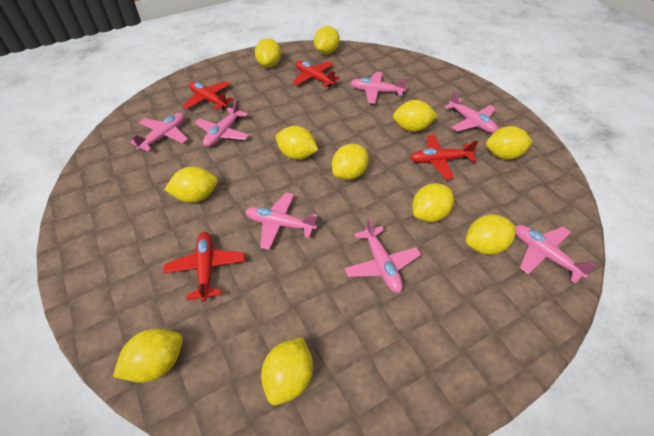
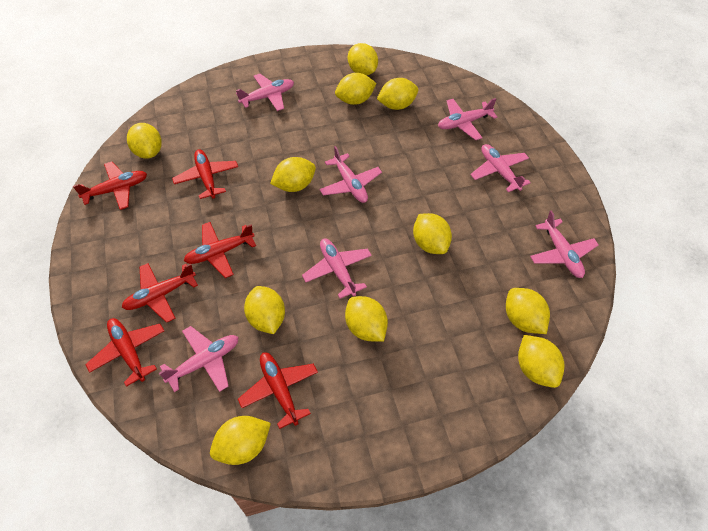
red plane: [163,232,245,302] [182,81,234,110] [292,61,340,87] [410,135,478,179] = 4 -> [73,161,147,210] [85,318,164,387] [122,263,198,323] [172,149,238,199] [184,222,256,278] [238,352,318,429] = 6

